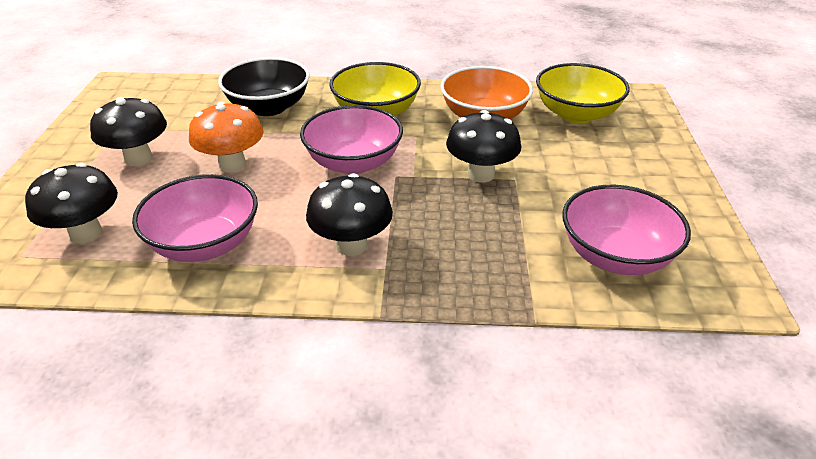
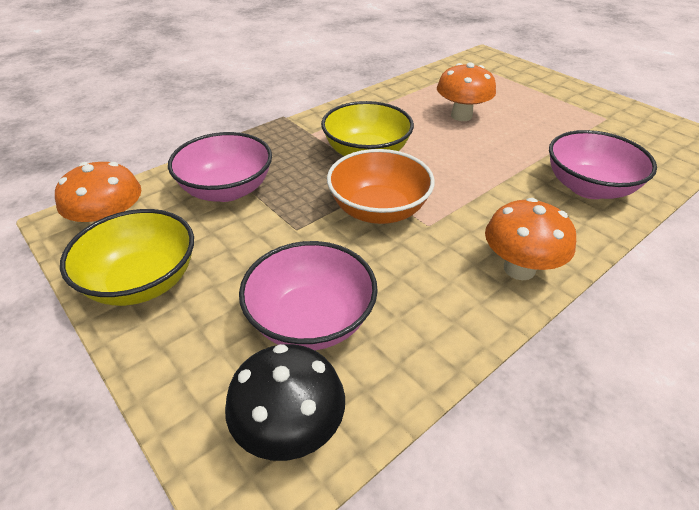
black bowl: [218,57,310,116] = 1 -> none = 0
black mushroom: [25,163,118,243] [90,97,167,166] [306,173,393,256] [446,110,521,183] = 4 -> [225,344,345,461] = 1
orange mushroom: [189,102,264,172] = 1 -> [55,162,141,222] [437,63,496,121] [485,198,576,280] = 3

